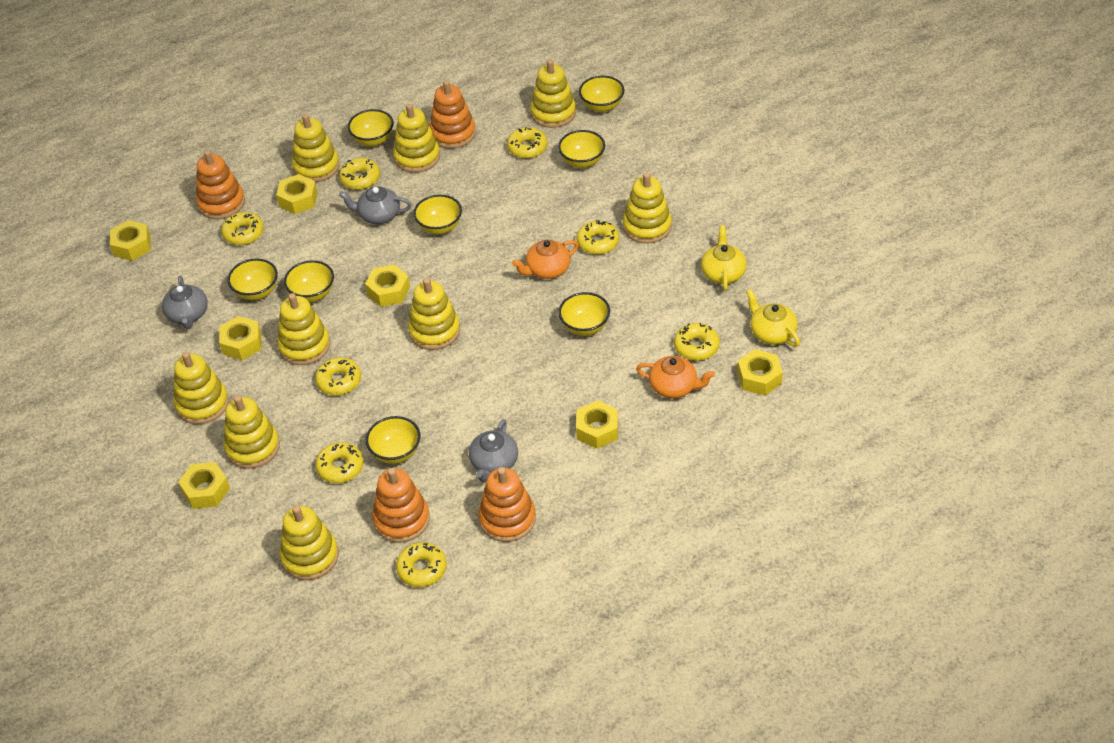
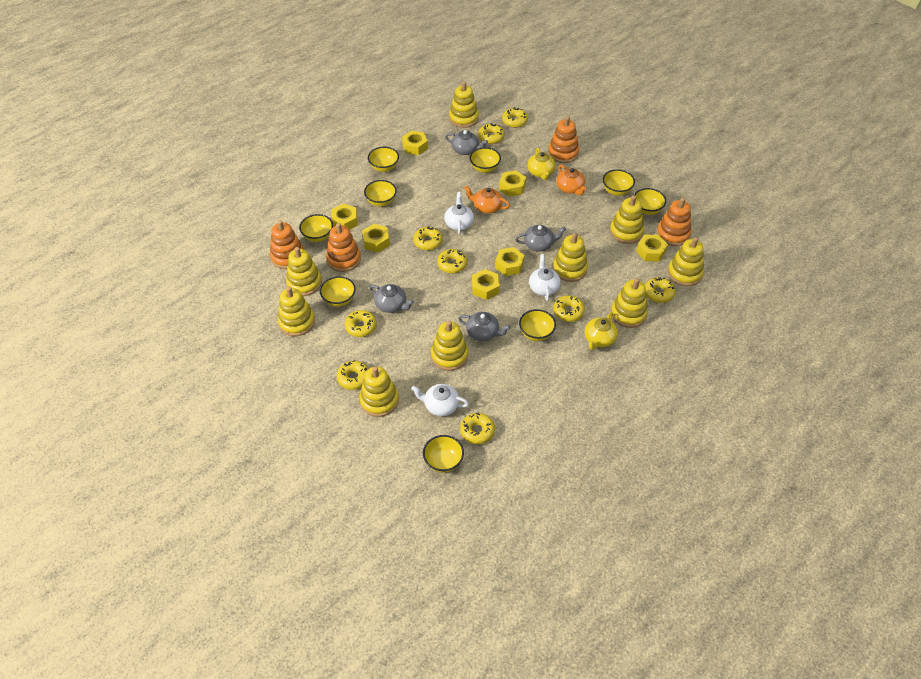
grey teapot: [162,276,208,329] [339,187,412,224] [469,419,518,482] = 3 -> [369,284,414,313] [445,130,488,155] [458,312,511,341] [515,225,566,251] = 4
white teapot: none = 0 -> [411,384,469,416] [444,192,474,235] [529,254,561,301] = 3
yellow bowl: [228,259,278,300] [284,260,334,302] [348,109,394,146] [366,416,420,464] [413,195,462,234] [558,130,605,168] [559,292,610,336] [579,76,625,112] = 8 -> [299,214,333,242] [320,276,356,307] [364,180,397,207] [368,147,399,172] [423,435,464,473] [470,147,501,173] [519,309,556,341] [603,169,635,196] [634,188,666,215] = 9
yellow donut: [221,212,264,245] [315,357,361,395] [315,442,364,483] [339,158,380,190] [396,542,447,587] [507,127,547,158] [576,220,619,255] [674,323,720,361] = 8 -> [337,360,369,390] [345,310,377,337] [413,226,443,250] [437,249,467,273] [460,413,495,444] [478,123,505,144] [502,107,528,128] [553,295,585,322] [645,277,675,303] = 9

